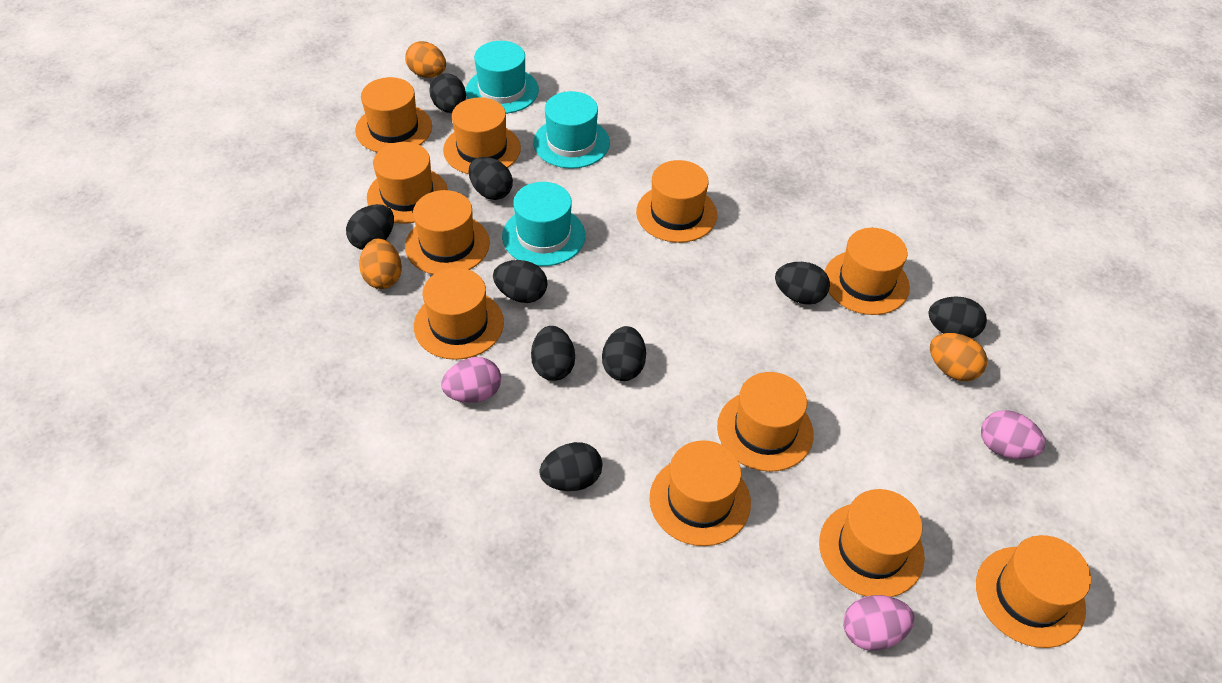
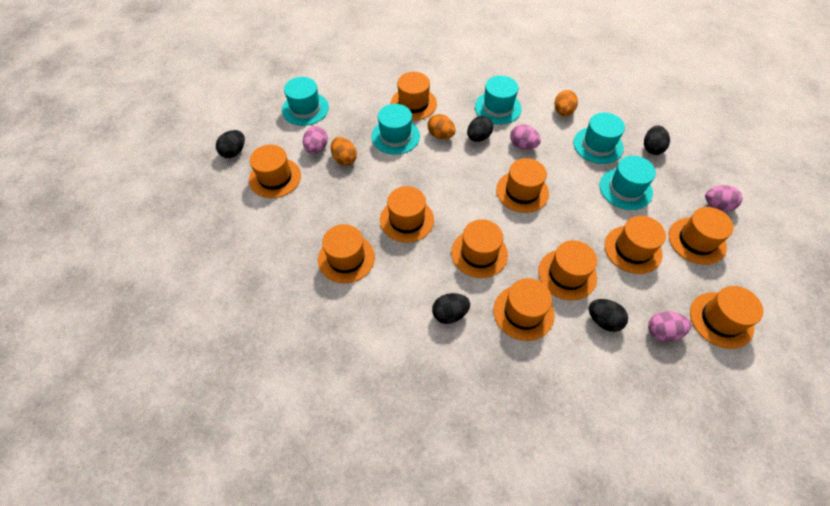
black egg: [346,204,394,250] [429,73,466,113] [469,157,513,200] [493,260,548,303] [531,326,575,381] [539,442,602,491] [602,326,646,381] [775,262,830,305] [928,296,987,338] = 9 -> [216,130,245,158] [432,293,470,324] [467,116,493,142] [589,299,628,332] [644,125,670,155] = 5
pink egg: [441,357,501,403] [843,595,915,651] [981,410,1046,459] = 3 -> [303,126,328,154] [510,124,541,149] [648,311,691,342] [705,185,743,211] = 4
turquoise hat: [466,41,539,114] [502,182,585,266] [533,91,610,168] = 3 -> [282,77,329,126] [371,104,420,155] [475,76,522,124] [573,113,625,164] [599,156,656,210] = 5

